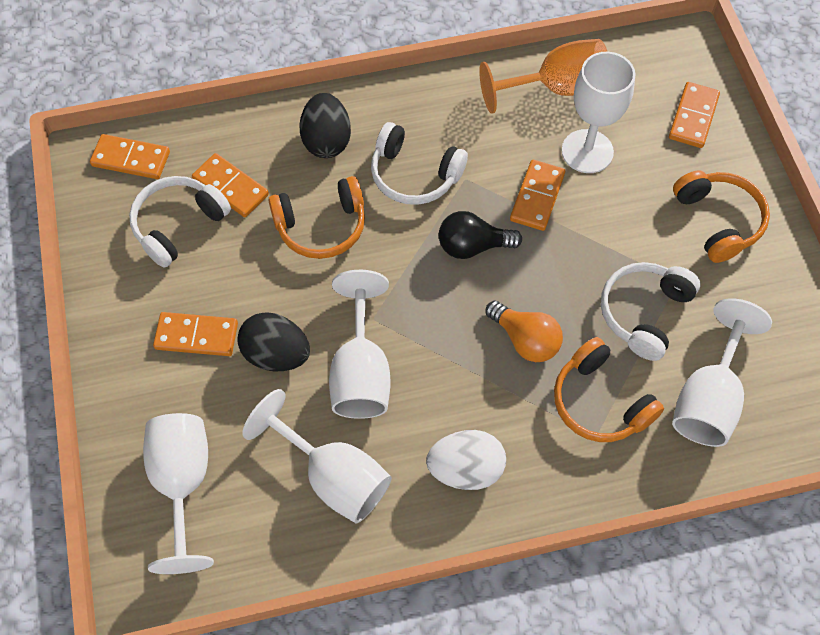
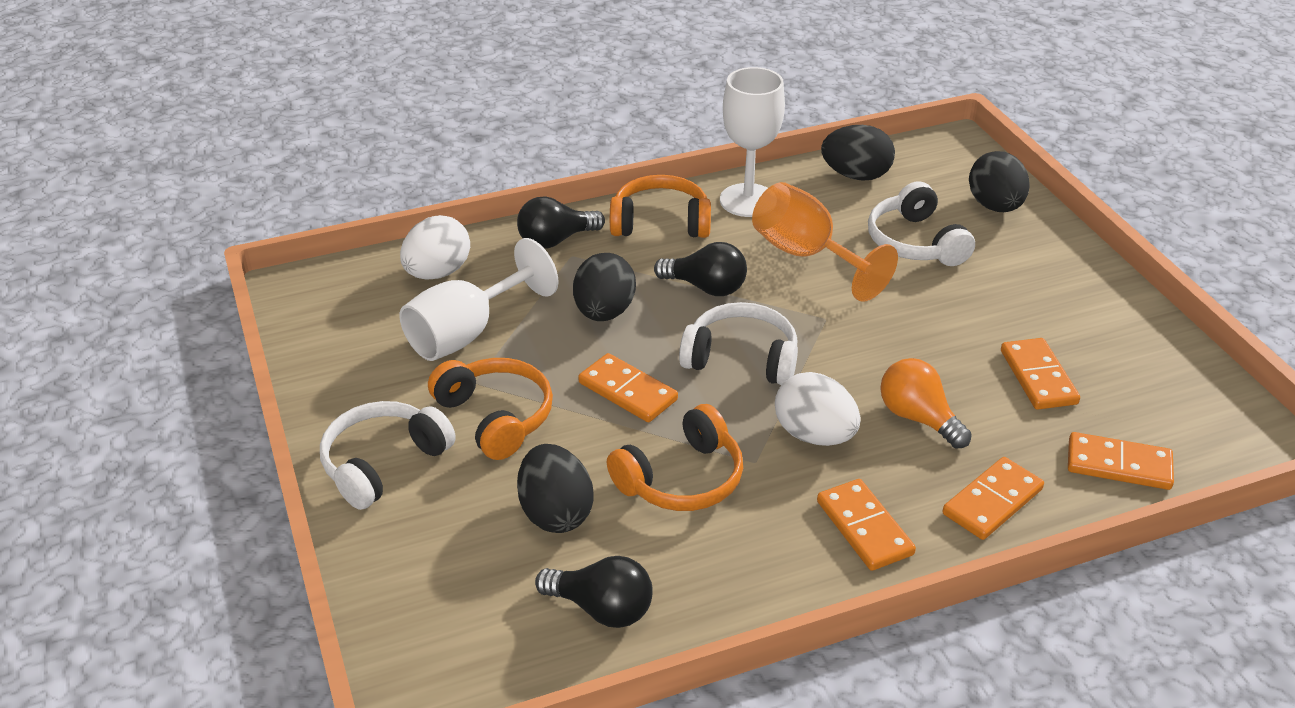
black egg: [237,312,310,371] [299,93,351,158] = 2 -> [517,444,594,533] [573,253,636,321] [821,125,895,181] [969,151,1030,212] = 4
black light bulb: [439,211,522,259] = 1 -> [517,196,605,249] [535,556,653,628] [654,242,747,296] = 3
white egg: [426,430,506,490] = 1 -> [400,215,470,280] [775,372,861,446] = 2
white goblet: [143,413,214,574] [242,389,392,524] [329,270,390,419] [562,52,636,173] [672,298,772,447] = 5 -> [399,238,559,361] [720,67,785,217] = 2

